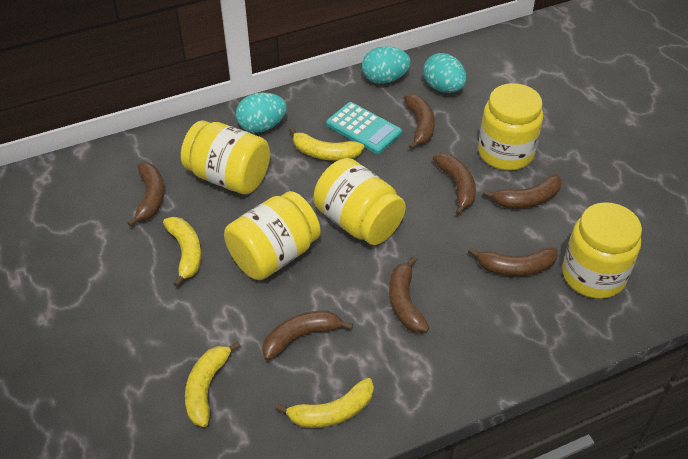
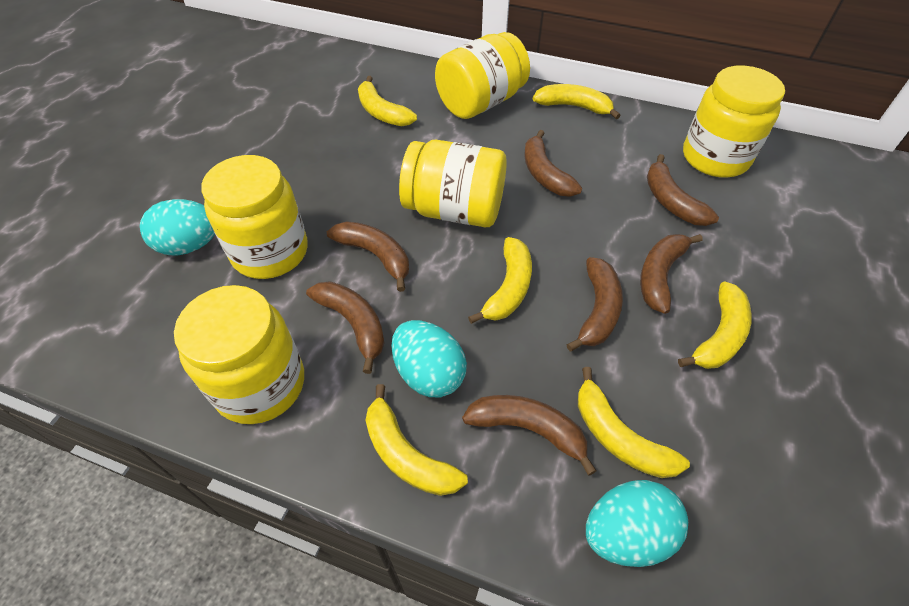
turquoise calculator: [326,102,402,154] = 1 -> none = 0
yellow banana: [163,217,201,287] [185,342,241,427] [275,378,374,428] [289,127,364,161] = 4 -> [358,76,417,126] [365,384,468,496] [468,237,532,324] [533,84,621,119] [578,367,690,478] [678,282,752,369] = 6

